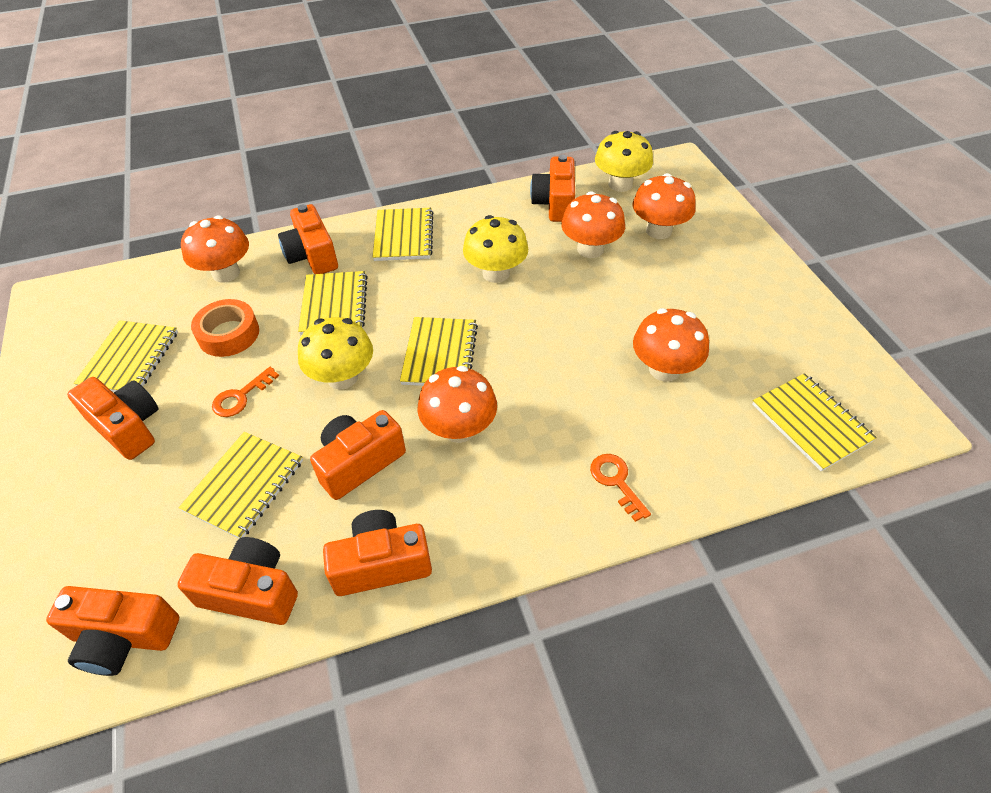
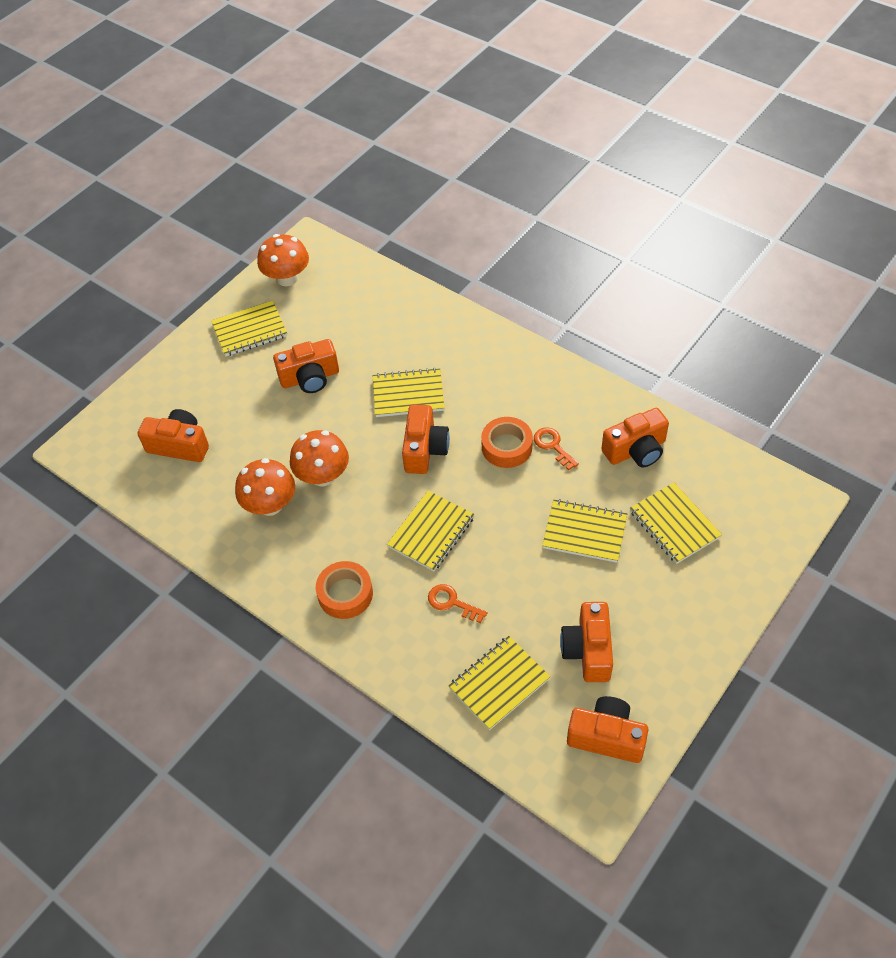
orange camera: [46,586,179,676] [67,377,159,460] [177,537,298,625] [278,204,338,274] [310,410,406,500] [323,510,432,596] [530,155,575,222] = 7 -> [138,409,209,462] [273,339,339,393] [402,404,450,474] [560,602,613,682] [567,696,648,763] [601,408,669,468] = 6
orange mushroom: [181,215,249,283] [418,366,497,443] [561,191,625,258] [633,173,696,239] [633,308,709,382] = 5 -> [235,458,295,516] [257,234,309,286] [290,430,349,486] = 3
orange tape: [191,299,259,357] = 1 -> [316,561,373,619] [481,417,533,468] = 2
yellow mushroom: [298,317,373,390] [463,215,528,283] [595,131,653,192] = 3 -> none = 0

